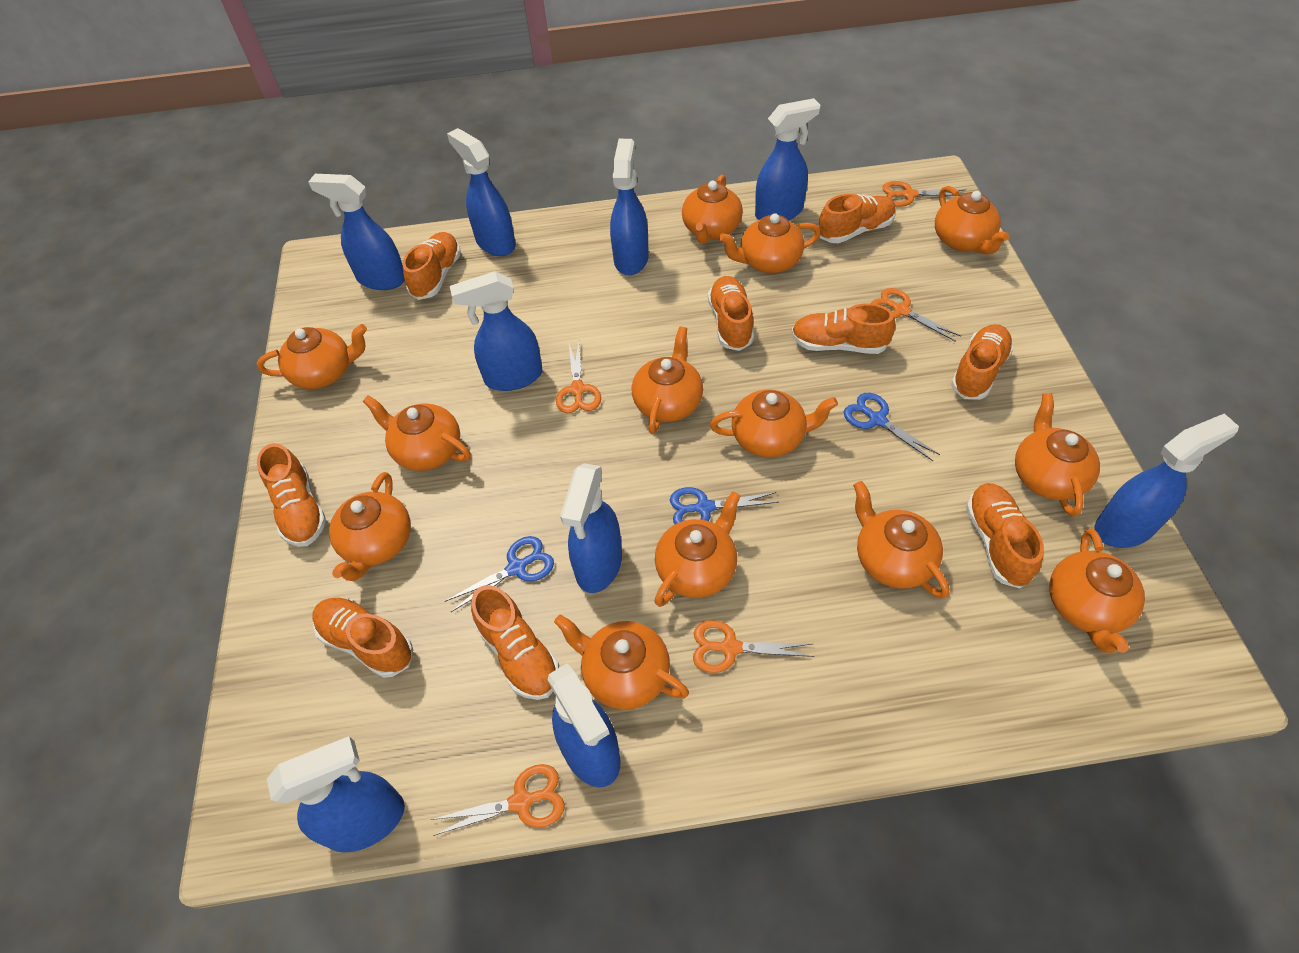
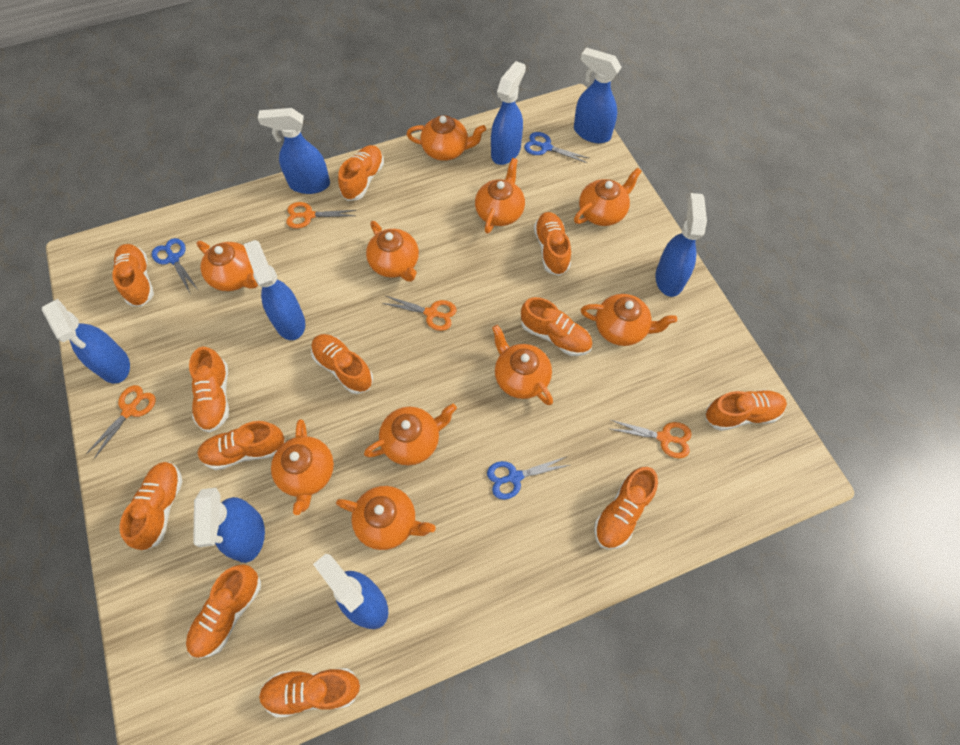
blue spray bottle: [267,736,405,853] [308,174,405,290] [447,128,516,256] [450,271,542,391] [548,663,620,787] [560,463,622,593] [610,139,649,275] [755,98,821,221] [1094,413,1239,548] = 9 -> [42,299,130,384] [193,488,265,563] [244,240,305,340] [258,108,330,194] [313,554,388,629] [491,61,526,165] [574,47,622,143] [655,193,707,297] = 8
orange scissors: [430,764,565,836] [556,342,601,413] [693,620,814,673] [871,288,961,342] [882,181,966,207] = 5 -> [86,385,156,459] [286,202,356,228] [382,296,456,331] [611,420,692,458] = 4
orange shoe: [257,443,326,547] [312,598,413,678] [403,232,461,300] [471,585,559,700] [708,276,754,351] [791,304,896,354] [819,194,896,243] [951,324,1014,400] [966,483,1044,588] = 9 -> [112,244,154,306] [120,462,182,551] [186,564,261,658] [189,347,229,433] [197,421,285,470] [259,668,360,717] [311,334,373,394] [338,145,384,201] [521,297,592,356] [534,212,571,276] [594,467,658,549] [705,390,787,431] = 12
orange teapot: [257,324,367,389] [329,472,411,581] [363,395,471,471] [554,615,689,710] [632,326,703,434] [654,492,741,607] [682,174,743,244] [710,390,838,457] [719,213,821,273] [853,481,949,599] [935,186,1009,255] [1015,393,1100,517] [1049,528,1145,653] = 13 -> [196,241,258,291] [271,419,334,515] [336,486,436,550] [364,404,457,465] [366,221,419,282] [406,115,486,161] [475,158,525,234] [492,325,553,405] [574,168,642,226] [581,294,677,346] = 10

